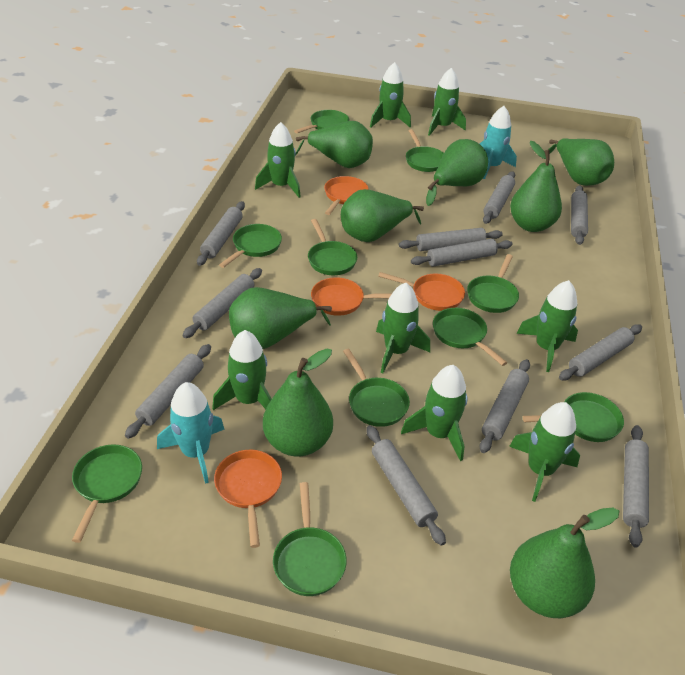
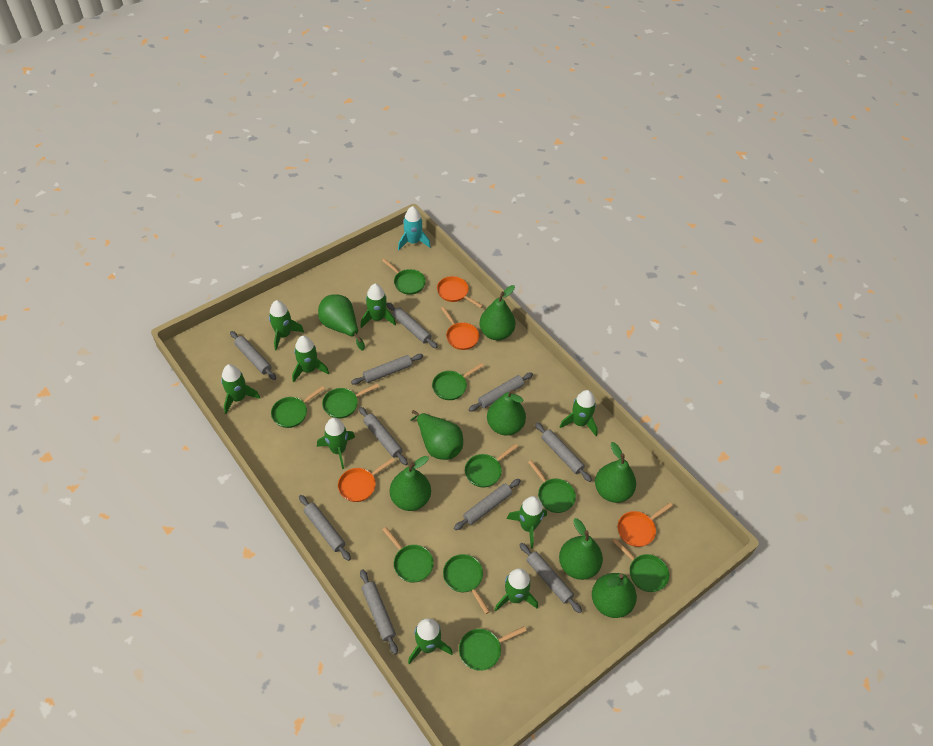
green rocket: [212,330,272,410] [255,122,301,198] [370,62,411,128] [376,283,430,373] [401,365,468,461] [428,68,466,136] [509,402,580,502] [517,280,578,372] = 8 -> [221,364,260,414] [269,300,304,351] [292,335,329,382] [317,418,355,469] [360,284,396,328] [408,618,453,664] [495,568,538,611] [506,496,547,549] [560,390,598,436] = 9
grey rolling pin: [125,344,211,439] [183,268,262,338] [197,201,245,266] [366,425,446,546] [399,228,503,251] [411,239,513,267] [480,359,530,453] [483,171,515,224] [559,324,642,380] [571,185,588,245] [623,425,649,548] = 11 -> [230,331,276,380] [299,495,351,561] [351,354,423,385] [359,407,408,465] [360,570,398,655] [387,303,438,348] [454,479,521,530] [468,372,533,412] [519,543,582,613] [535,422,592,482] = 10
turquoise rocket: [157,382,224,484] [480,106,517,179] = 2 -> [398,206,431,250] = 1

